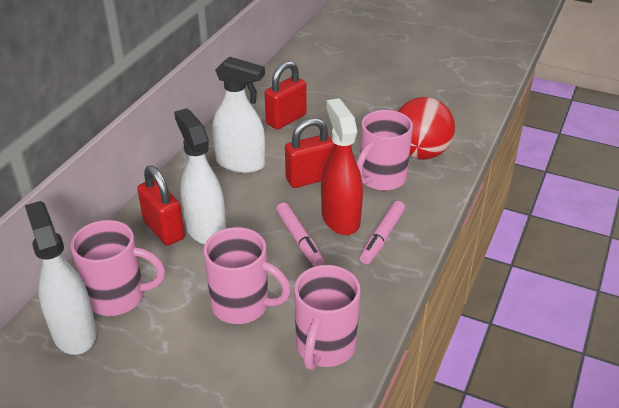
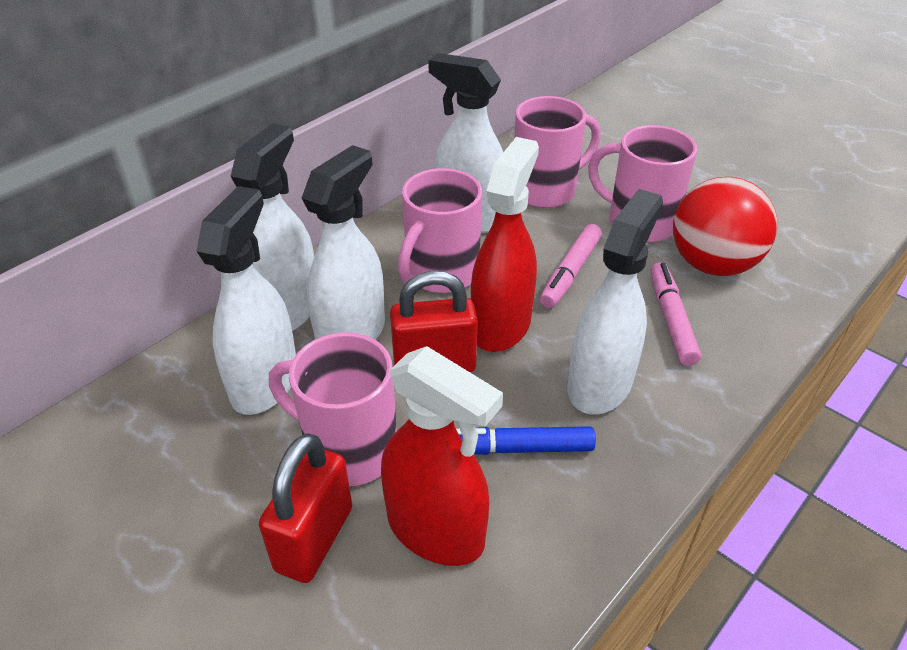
blue marker: none = 0 -> [456,426,596,455] = 1
red padlock: [137,165,185,246] [265,61,307,130] [285,118,335,188] = 3 -> [259,433,352,583] [390,271,478,372] = 2
red spray bottle: [321,98,363,235] = 1 -> [381,346,503,566] [471,137,539,352] = 2
white spray bottle: [25,201,97,355] [174,108,226,245] [212,56,265,173] = 3 -> [196,186,296,415] [231,123,314,331] [302,145,385,340] [428,53,503,233] [568,189,663,415] = 5

